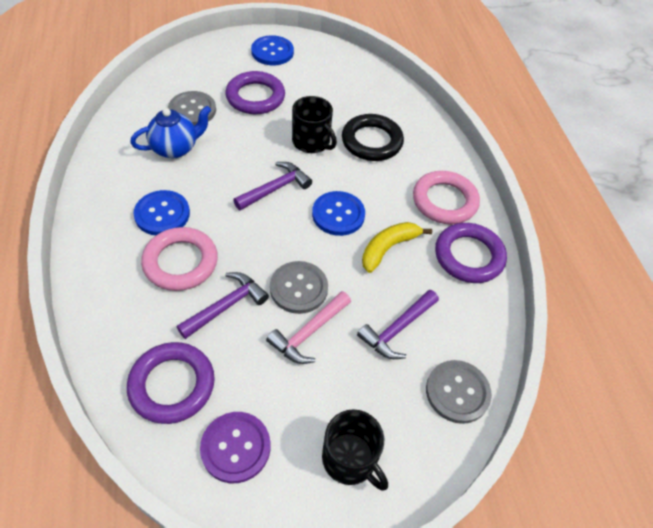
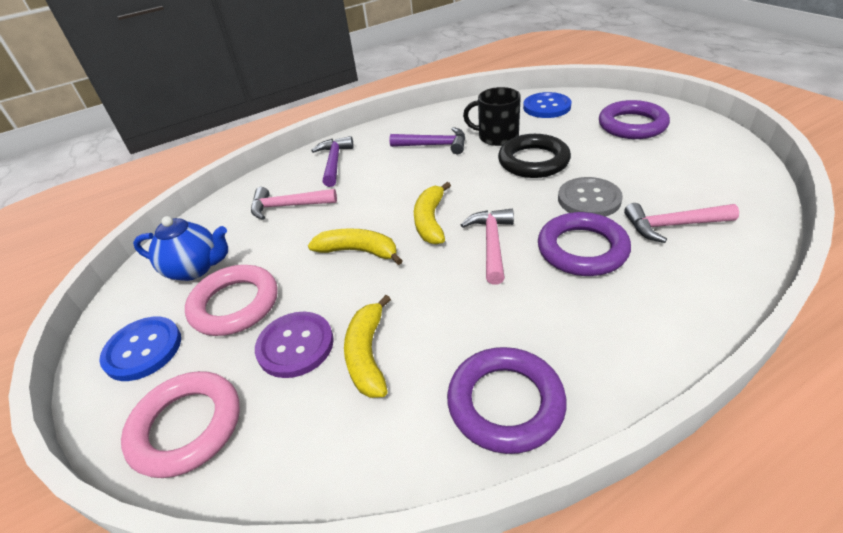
black mug: [292,96,337,153] [322,409,388,491] = 2 -> [463,87,521,146] = 1
blue button: [133,190,190,235] [251,35,294,65] [312,191,365,236] = 3 -> [99,317,181,381] [523,92,571,118] = 2
grey button: [168,91,216,125] [270,261,328,314] [426,360,492,424] = 3 -> [558,177,623,217] = 1
pink hammer: [266,291,351,364] = 1 -> [251,187,337,220] [461,209,514,285] [624,203,739,243] = 3
purple hammer: [177,272,269,339] [233,162,312,210] [357,290,439,359] = 3 -> [311,136,354,187] [389,127,465,154] = 2
yellow banana: [362,222,432,273] = 1 -> [308,229,403,265] [344,295,391,398] [414,182,451,244] = 3

